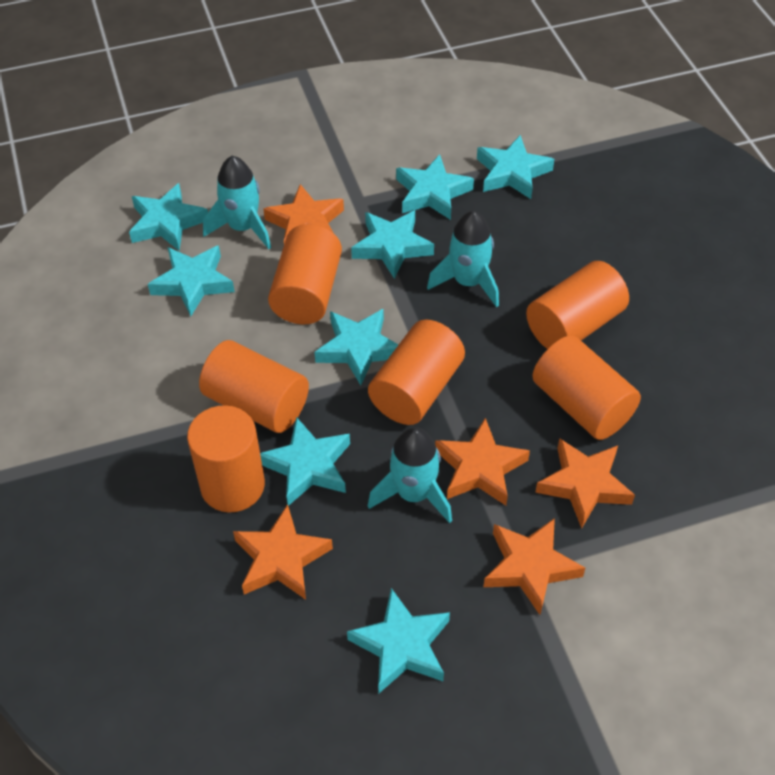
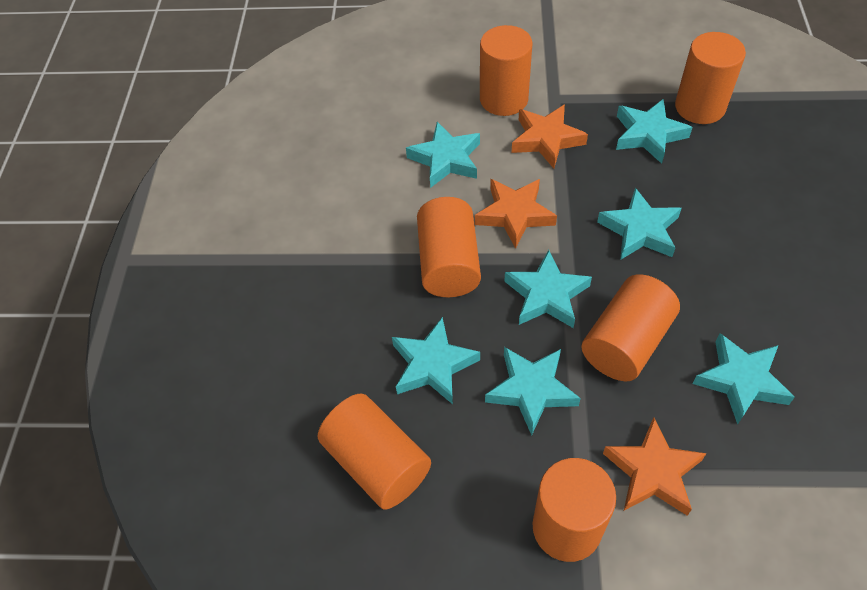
orange star: [233,504,333,600] [263,184,344,244] [435,418,530,506] [484,518,585,615] [535,438,635,528] = 5 -> [475,179,557,249] [512,104,588,169] [603,417,707,516] = 3
turquoise rocket: [203,156,271,249] [368,427,452,523] [427,211,499,307] = 3 -> none = 0
turquoise star: [129,183,208,251] [148,245,235,316] [260,417,350,506] [314,309,399,385] [347,588,450,693] [351,210,434,279] [396,155,474,220] [477,135,554,199] = 8 -> [392,317,480,404] [406,122,480,188] [485,347,581,435] [504,250,592,328] [597,188,682,260] [616,99,693,164] [693,333,795,425] = 7

